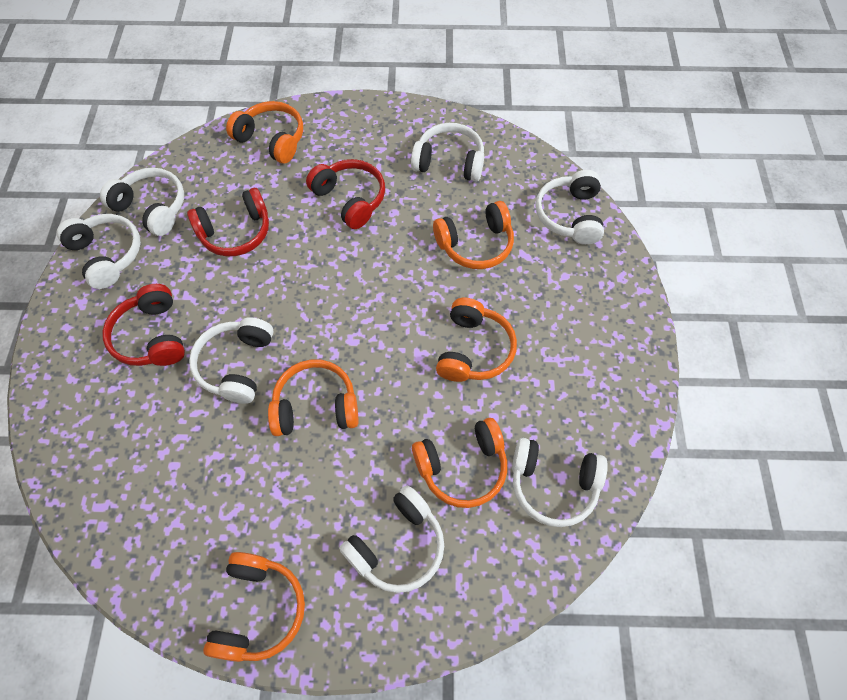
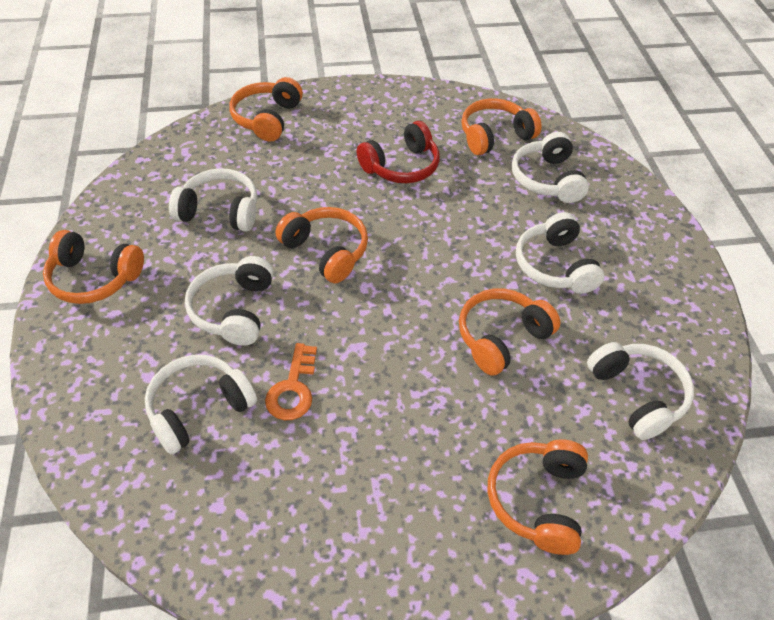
orange key: none = 0 -> [265,343,317,420] = 1
red headphones: [103,284,185,366] [187,188,269,256] [306,159,385,229] = 3 -> [356,121,440,183] = 1
white headphones: [57,214,141,289] [100,168,184,236] [189,317,274,404] [339,486,444,593] [411,123,484,182] [512,438,608,527] [535,170,604,245] = 7 -> [145,355,257,454] [169,168,257,232] [185,256,274,346] [512,132,589,203] [516,212,604,294] [587,342,694,440] = 6

